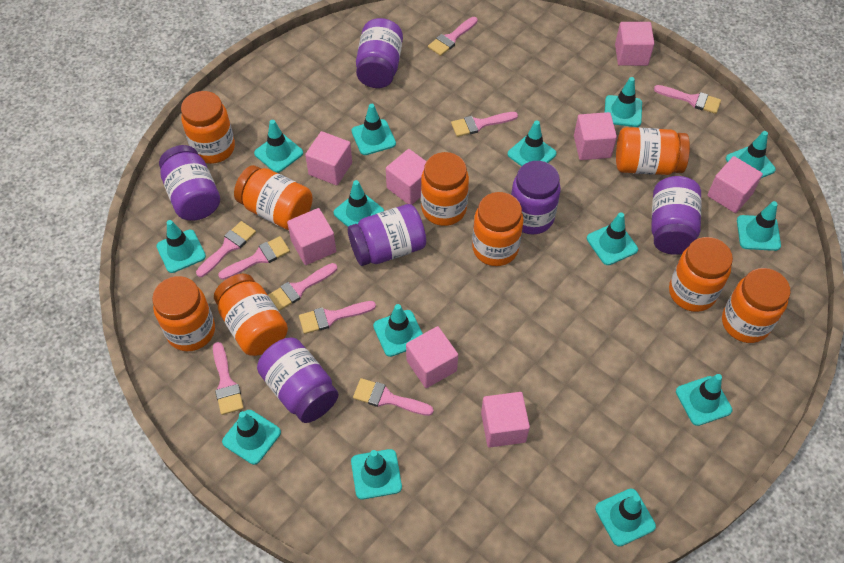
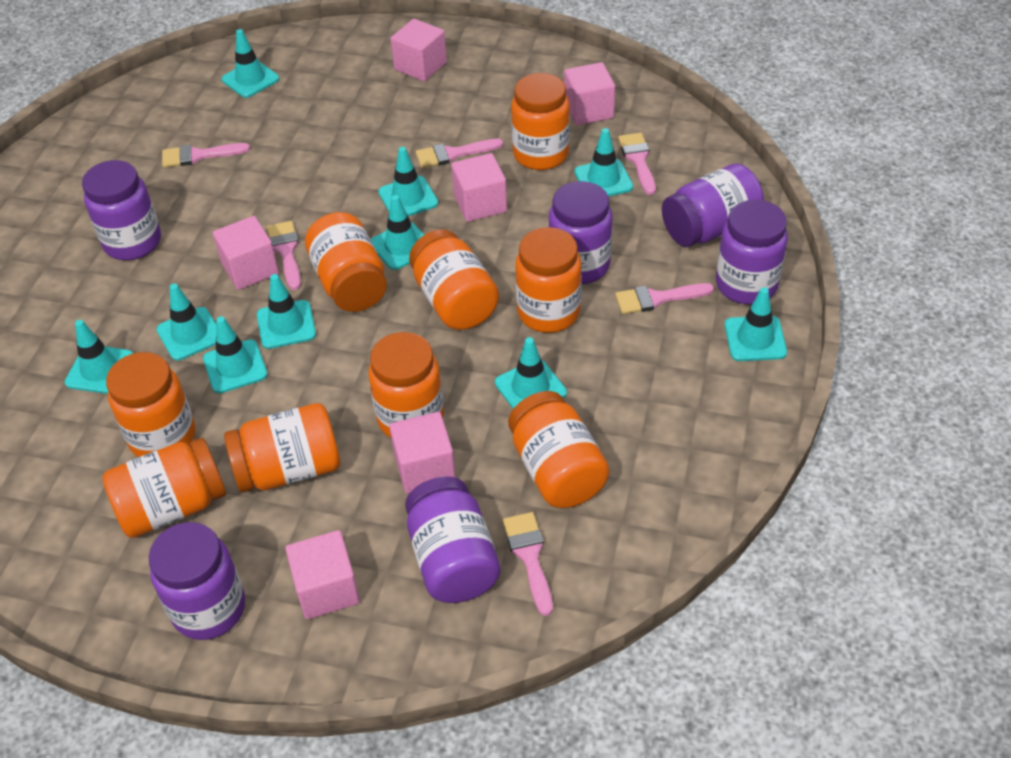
pink brush: [196,221,256,277] [213,342,244,415] [218,236,290,280] [268,263,337,311] [299,301,376,334] [353,378,434,416] [428,17,478,56] [451,112,518,137] [654,85,721,114] = 9 -> [162,143,250,168] [267,221,301,290] [416,139,503,168] [503,512,553,616] [615,283,714,314] [618,133,656,195] = 6
pink cube: [287,208,336,265] [305,131,352,185] [386,149,426,205] [406,326,458,388] [481,392,530,448] [574,112,617,160] [615,22,655,66] [707,156,763,213] = 8 -> [213,216,279,290] [285,530,360,619] [389,412,456,493] [391,19,447,81] [451,153,507,222] [564,62,615,125] = 6
turquoise traffic cone: [156,220,206,273] [222,410,281,465] [254,120,303,173] [334,180,384,227] [351,449,402,499] [352,104,396,155] [373,304,423,357] [508,120,557,166] [587,212,638,265] [595,488,656,547] [605,77,642,127] [676,374,732,426] [726,131,776,178] [737,201,781,251] = 14 -> [65,320,133,394] [157,284,216,361] [203,316,268,394] [222,29,279,98] [257,274,316,349] [370,195,424,270] [378,147,438,216] [495,337,567,409] [574,128,633,196] [725,287,787,361] = 10

